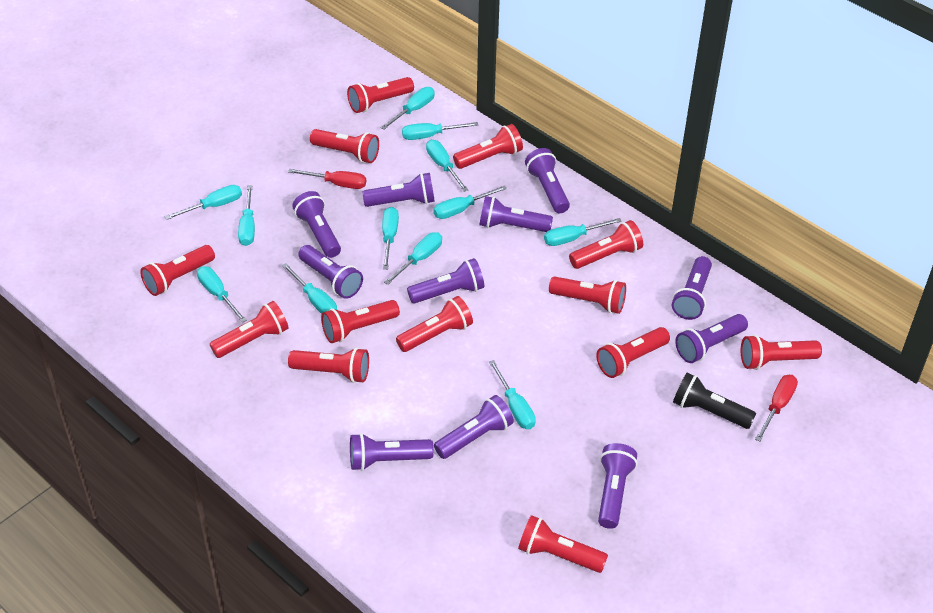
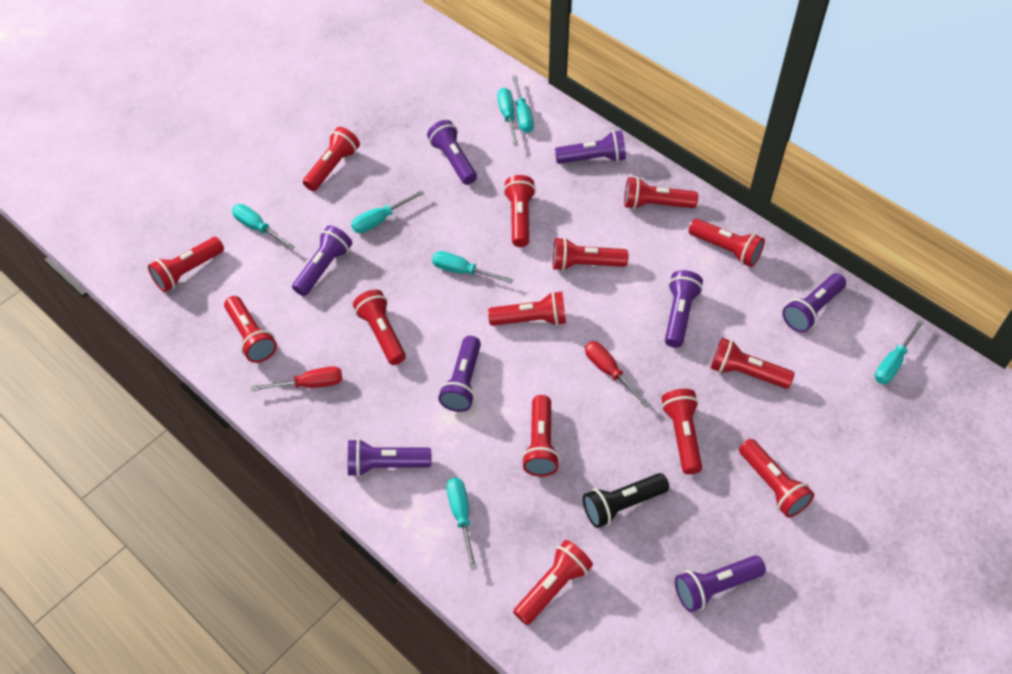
purple flashlight: [292,191,341,258] [298,245,363,299] [350,433,434,471] [362,173,435,207] [407,258,484,303] [434,395,514,459] [479,196,553,232] [525,148,570,213] [598,443,637,529] [672,256,712,320] [675,314,748,363] = 11 -> [292,225,352,296] [348,439,431,477] [427,120,477,185] [438,336,481,412] [555,131,626,164] [665,270,703,348] [675,555,766,612] [782,273,846,333] = 8
red flashlight: [140,245,215,296] [210,301,288,358] [288,347,369,383] [310,129,379,163] [321,300,400,343] [347,77,414,113] [396,296,473,352] [453,124,523,169] [518,515,608,573] [549,276,626,314] [569,220,643,269] [596,327,670,378] [741,335,822,370] = 13 -> [148,237,224,292] [224,296,277,363] [303,127,360,191] [353,290,406,365] [488,291,566,326] [503,175,536,247] [513,540,593,625] [522,395,560,477] [552,237,628,271] [624,177,698,209] [661,389,702,474] [689,219,765,267] [710,338,795,389] [739,439,814,517] = 14
turquoise screwdriver: [164,185,242,220] [197,266,247,323] [238,185,255,246] [282,263,337,314] [380,87,435,130] [382,207,399,269] [384,232,442,285] [402,122,478,140] [426,140,468,192] [433,185,507,219] [489,360,536,429] [544,218,622,246] = 12 -> [232,204,295,250] [351,190,424,233] [432,251,513,284] [447,478,477,570] [497,88,518,146] [512,76,534,133] [874,319,924,384] = 7

